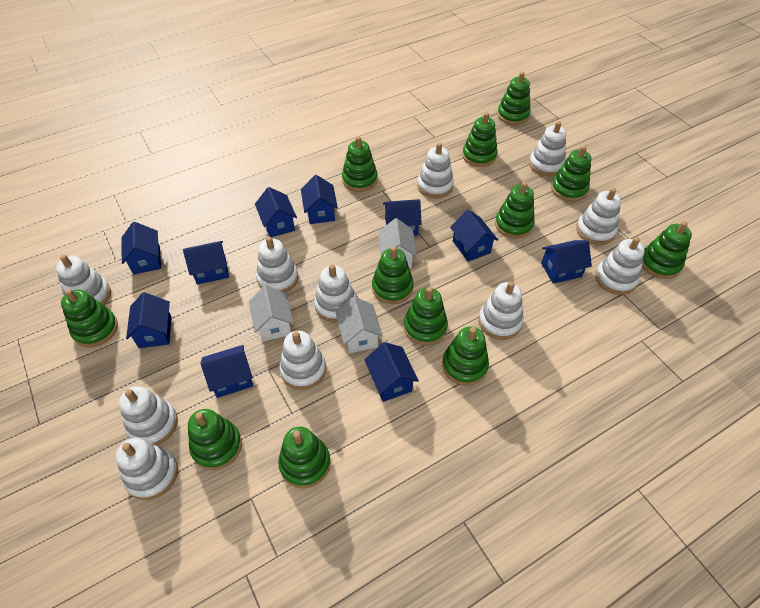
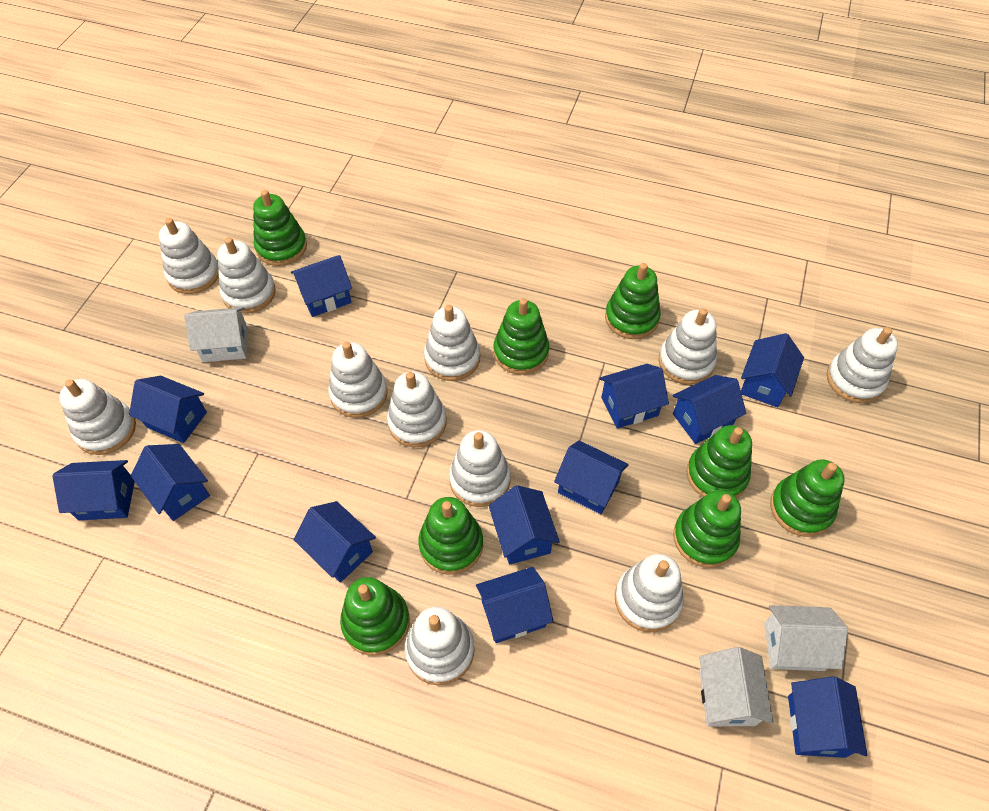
blue house: [121,222,161,274] [126,292,171,348] [183,241,229,285] [200,345,253,398] [255,187,297,237] [301,175,338,224] [365,342,419,402] [383,199,422,236] [450,210,498,262] [541,240,592,284] = 10 -> [53,460,135,520] [129,376,207,443] [131,444,210,521] [291,255,352,317] [294,501,376,582] [476,567,553,643] [488,485,560,565] [554,440,629,514] [599,364,669,429] [672,375,746,444] [741,333,804,408] [788,676,867,758] = 12
green stacking toy: [61,289,118,347] [188,409,242,470] [278,427,331,489] [342,136,378,192] [372,246,413,304] [404,287,448,345] [442,327,489,386] [462,112,498,167] [495,182,535,239] [497,72,531,125] [551,146,591,202] [642,221,692,279] = 12 -> [253,190,307,266] [340,577,410,656] [418,497,483,575] [494,298,549,375] [605,263,661,339] [673,490,741,568] [686,425,752,498] [770,459,845,537] = 8

